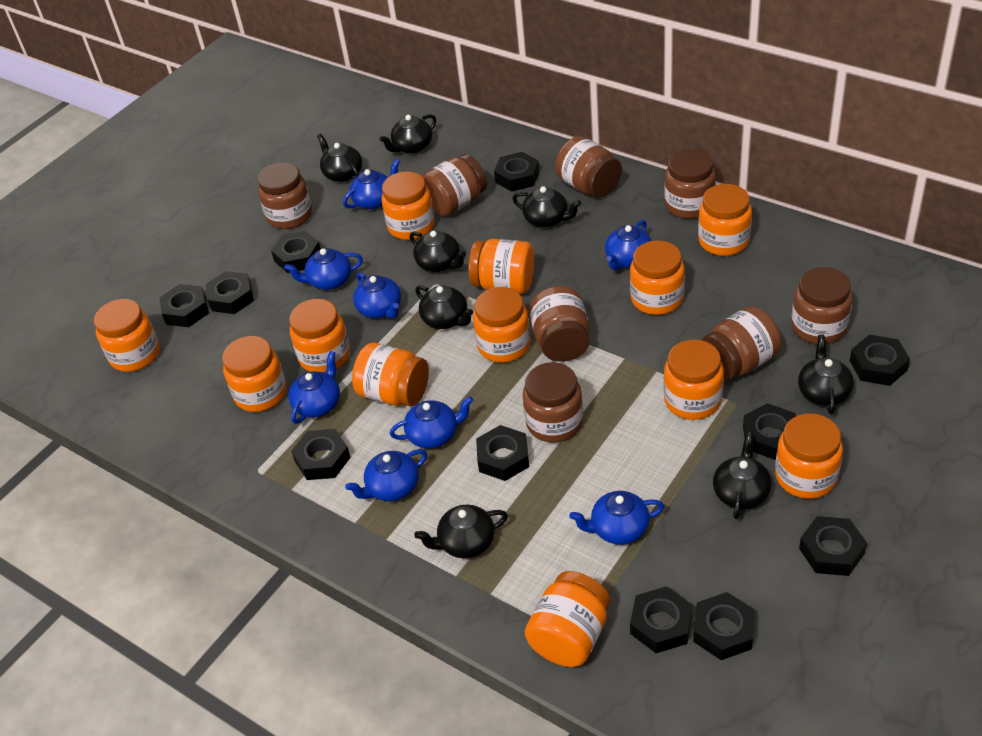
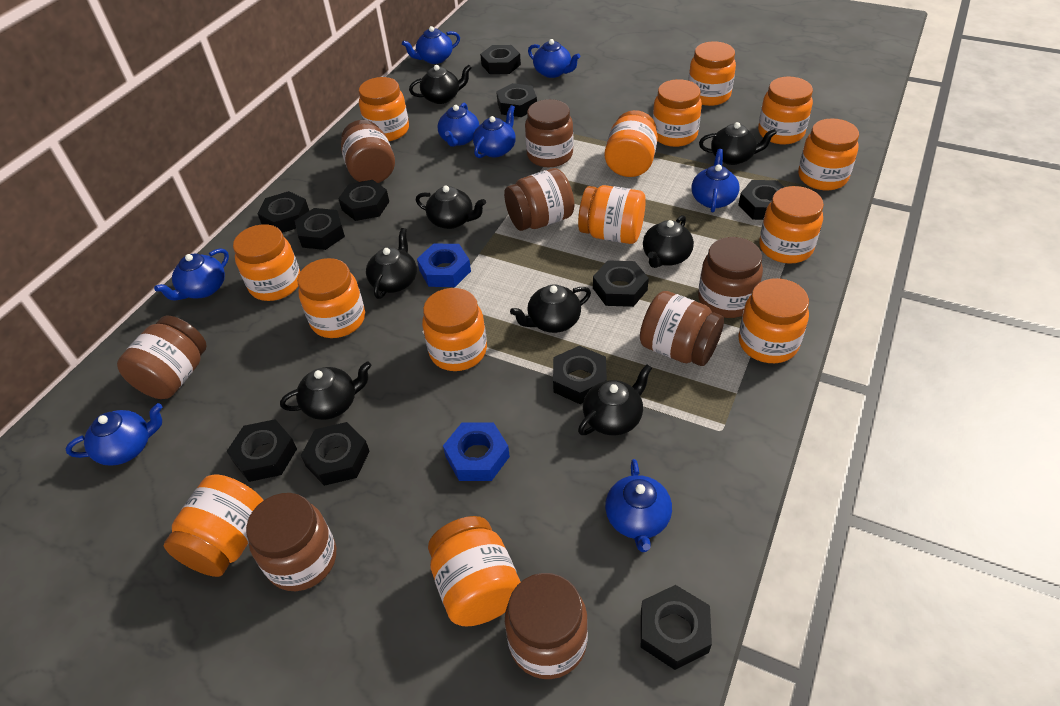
blue nut: none = 0 -> [417,244,471,287] [443,422,510,481] = 2
orange jar: [94,299,159,372] [222,336,287,412] [289,299,350,373] [352,342,429,406] [381,171,435,240] [468,239,534,294] [473,287,531,363] [525,571,610,667] [630,240,685,315] [664,339,724,420] [698,184,752,256] [775,413,843,499] = 12 -> [164,475,264,577] [233,224,300,301] [297,258,365,338] [359,77,409,141] [422,288,487,371] [428,516,521,626] [578,185,646,244] [605,110,658,177] [653,79,702,147] [688,41,736,106] [738,278,809,363] [758,76,813,145] [759,186,824,264] [798,118,859,190] = 14

